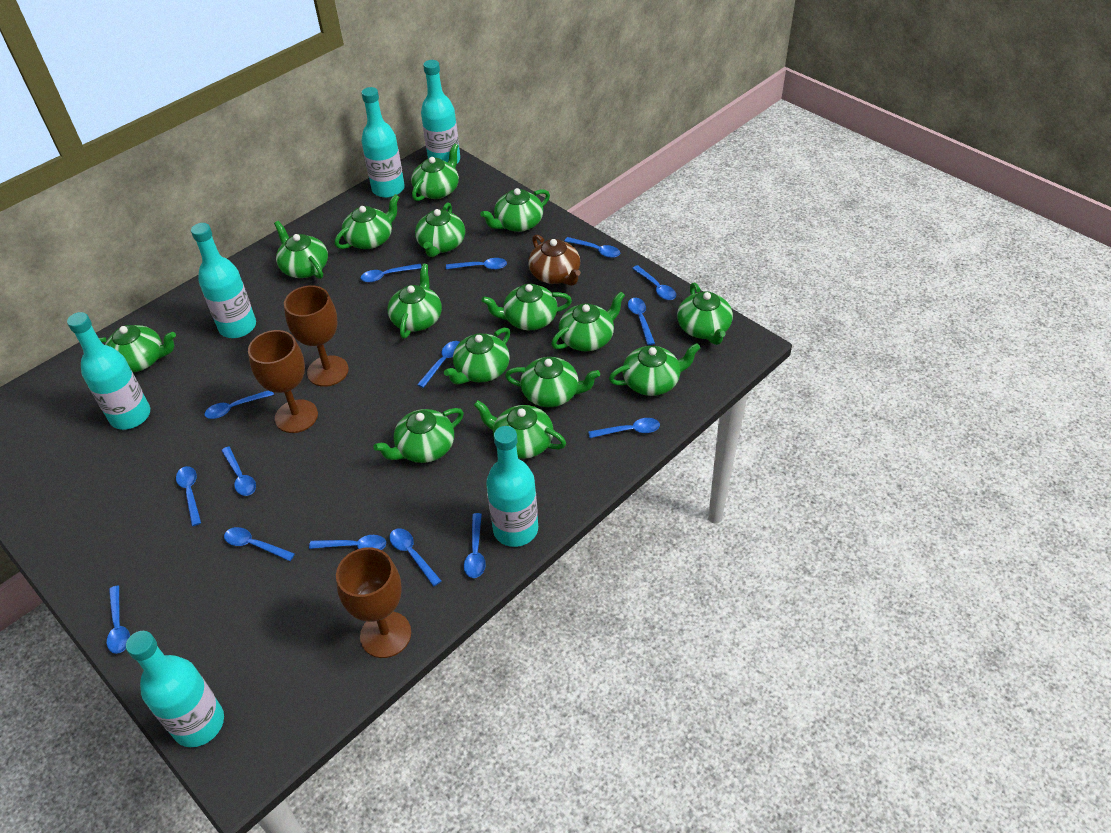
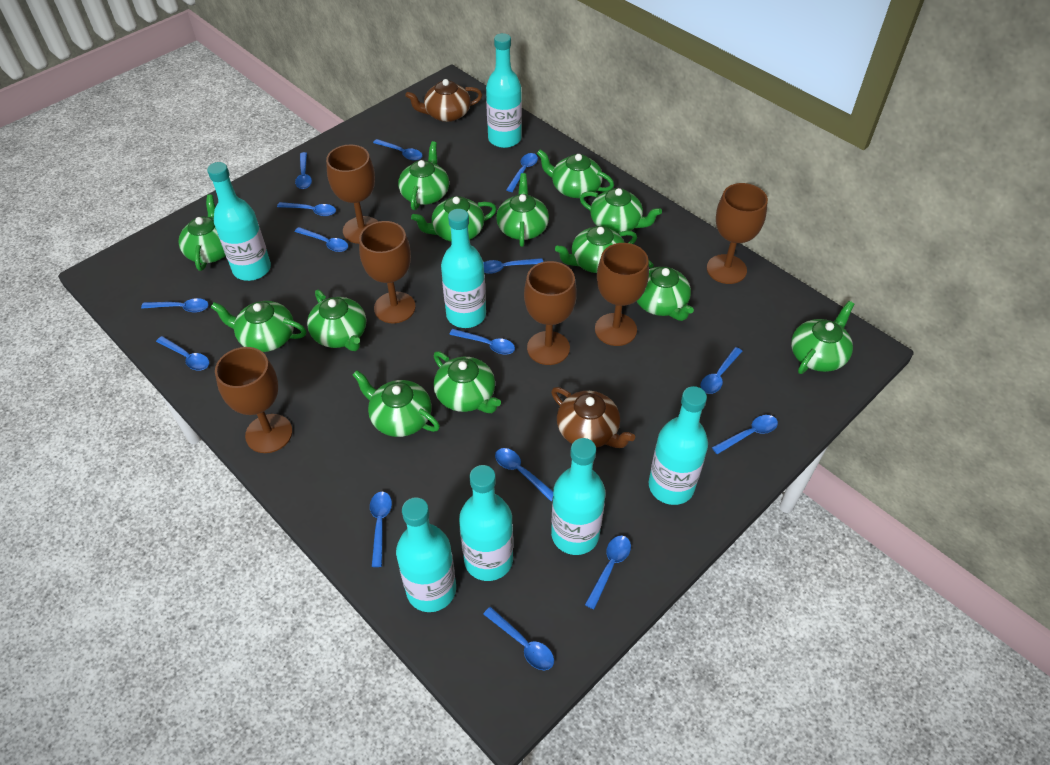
brown goblet: [248,330,318,433] [284,286,349,387] [336,547,411,658] = 3 -> [215,347,293,453] [326,144,378,244] [359,221,416,323] [524,261,577,365] [595,243,649,346] [707,183,768,284] = 6
brown teapot: [528,234,581,286] = 1 -> [405,79,482,122] [551,387,635,448] = 2
green teapot: [99,325,176,372] [274,221,328,279] [335,194,400,249] [373,408,464,463] [387,264,442,338] [411,143,459,201] [415,202,465,257] [444,327,510,384] [474,400,566,459] [480,188,550,232] [481,284,572,330] [505,357,600,407] [551,291,625,351] [609,343,701,396] [677,283,733,345] = 15 -> [178,195,226,271] [211,301,307,352] [307,290,366,351] [353,370,440,437] [398,141,449,210] [411,196,497,242] [433,351,501,413] [496,173,549,247] [537,149,614,198] [555,226,637,273] [580,188,662,234] [637,260,694,321] [791,301,854,374] = 13
turquoise bottle: [67,312,150,430] [126,631,224,747] [191,223,256,338] [361,87,405,198] [421,60,460,163] [486,426,538,547] = 6 -> [207,162,271,281] [396,497,456,612] [441,209,486,328] [459,465,513,581] [486,33,522,148] [551,438,605,555] [648,386,708,505] = 7

